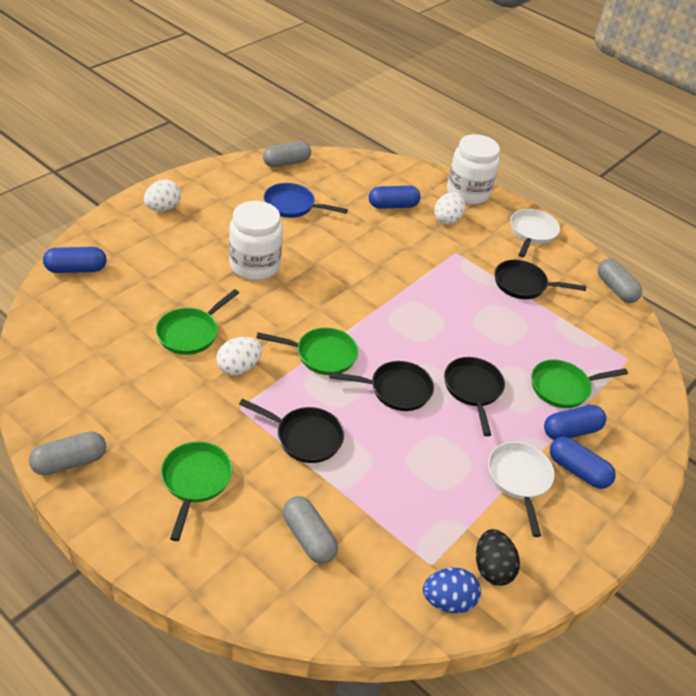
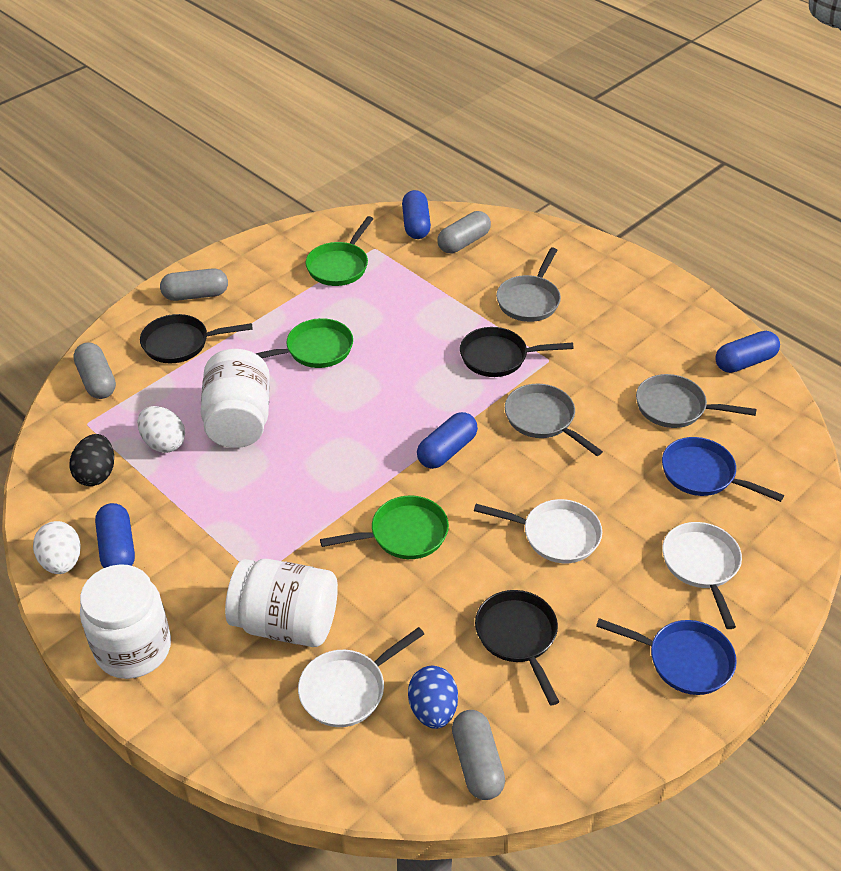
black pan: [239,399,344,463] [329,361,434,411] [444,357,505,436] [495,260,586,299] = 4 -> [140,314,253,363] [460,327,574,377] [475,590,559,705] = 3
blue pan: [264,183,348,218] = 1 -> [596,618,737,695] [662,437,784,502] = 2
green pan: [156,289,239,355] [161,441,233,541] [256,328,358,375] [531,359,628,408] = 4 -> [255,318,353,368] [306,216,373,286] [320,496,449,559] = 3
grey pan: none = 0 -> [496,248,561,322] [505,384,603,456] [636,374,757,428] = 3
white egg: [144,180,181,211] [216,337,262,375] [434,192,465,225] = 3 -> [33,521,81,574] [137,406,185,453] = 2
white jar: [229,201,283,280] [447,134,500,205] = 2 -> [80,564,171,679] [201,349,270,448] [225,559,338,647] = 3
white pan: [488,442,555,537] [510,209,560,257] = 2 -> [298,627,424,727] [474,499,602,563] [662,522,742,629] = 3

